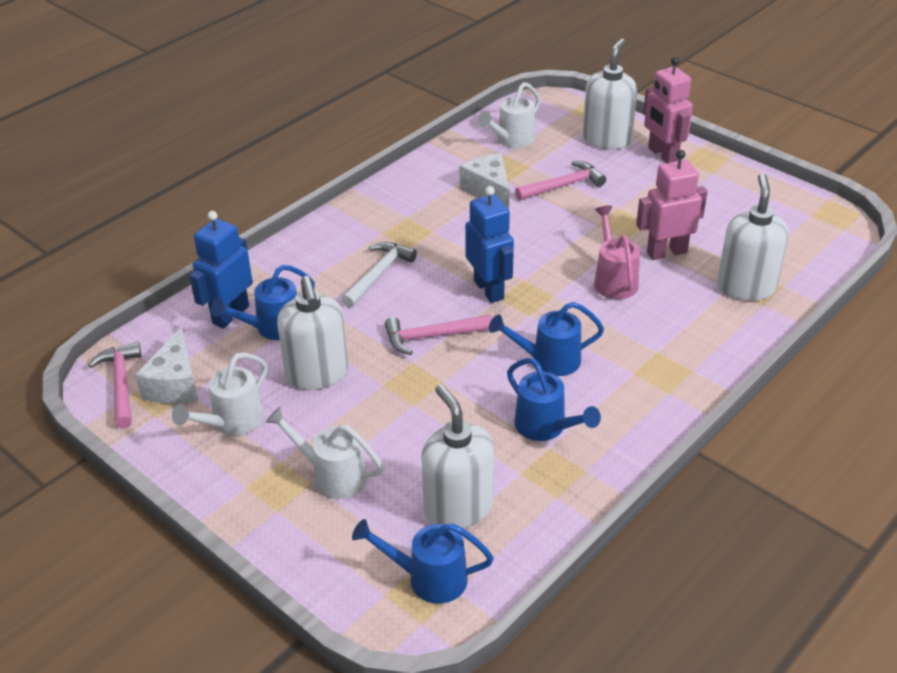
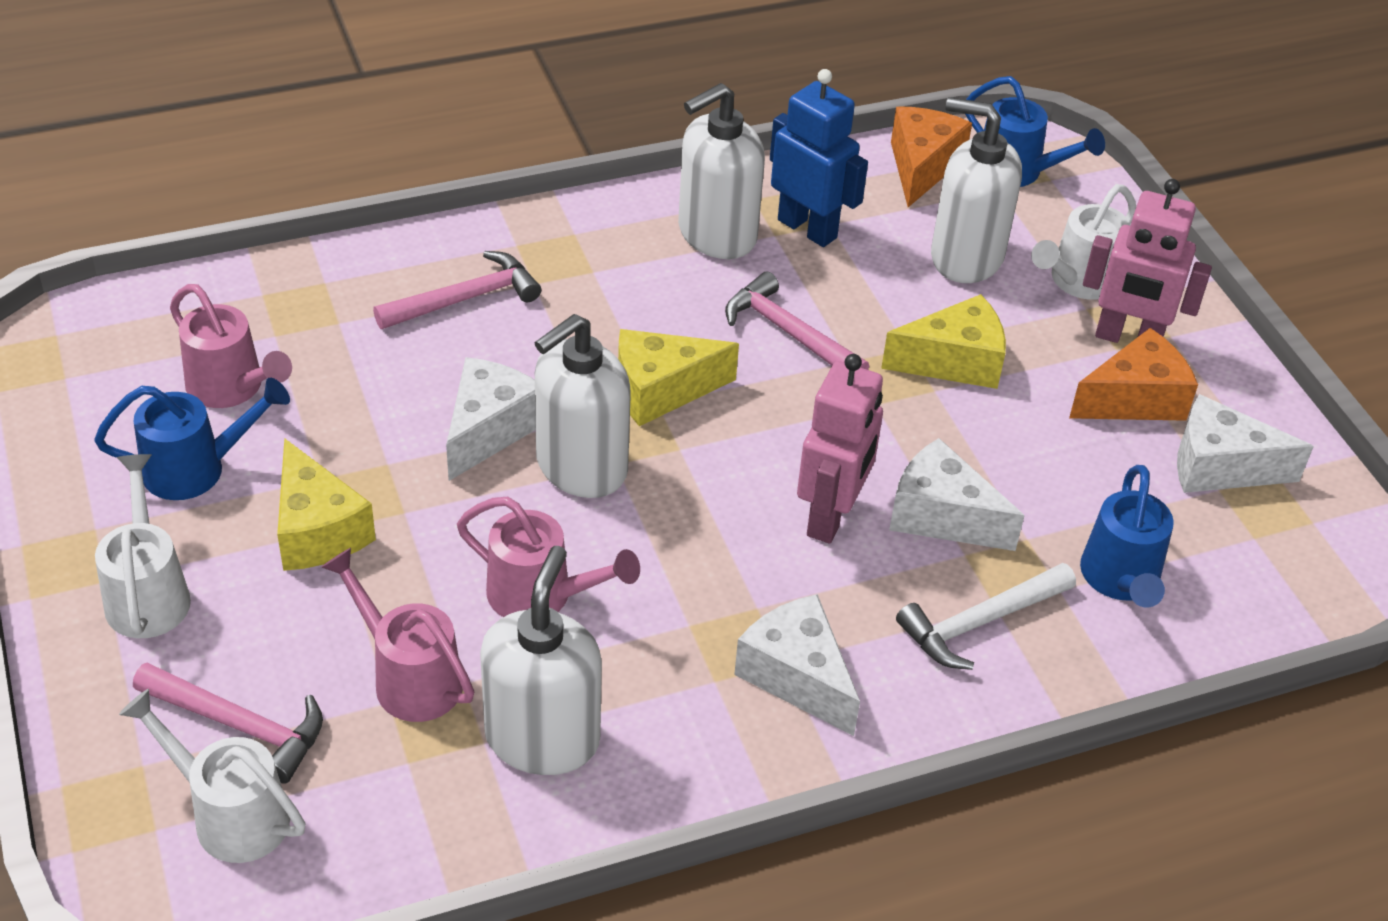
blue robot: [189,211,253,329] [465,186,514,303] = 2 -> [770,69,868,247] = 1
blue watering can: [211,265,315,340] [352,519,494,604] [489,302,604,376] [507,358,601,441] = 4 -> [94,378,290,500] [965,76,1105,187] [1080,465,1174,608] = 3
orange cheese: none = 0 -> [891,106,972,207] [1069,328,1198,421] = 2
pink watering can: [594,206,640,299] = 1 -> [170,284,292,408] [321,548,475,722] [457,497,640,617] = 3
white cheese: [135,327,198,404] [460,153,510,209] = 2 -> [446,357,536,481] [734,594,860,736] [889,438,1025,551] [1177,394,1314,493] = 4
yellow cheese: none = 0 -> [277,438,376,571] [618,329,739,426] [881,294,1006,389] = 3

